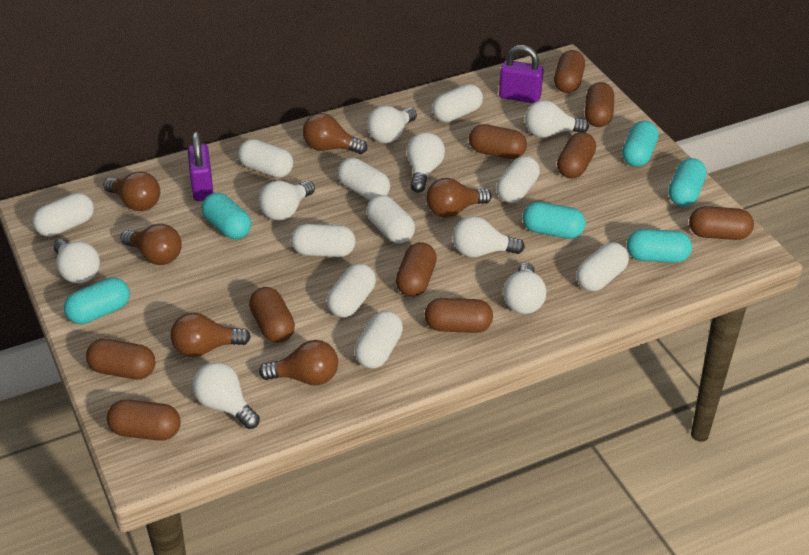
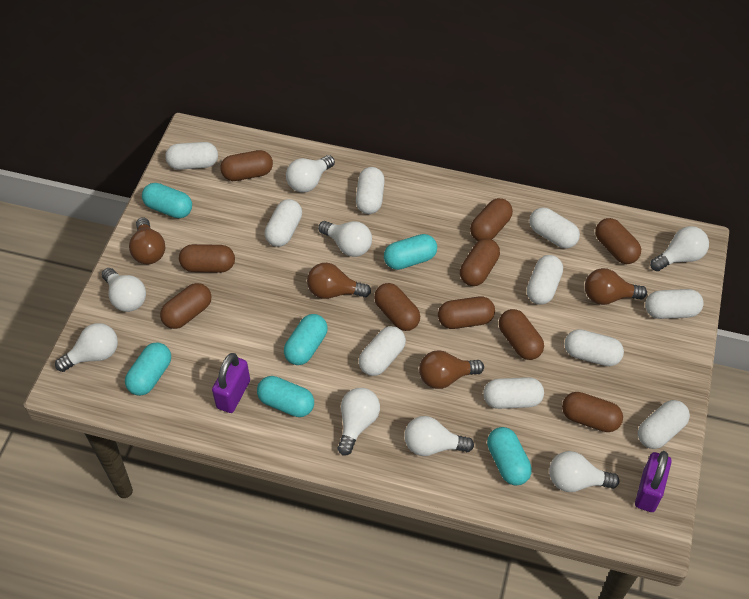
brown light bulb: [103,171,160,211] [120,224,182,265] [171,313,251,357] [259,340,338,386] [303,113,367,154] [426,178,492,218] = 6 -> [129,217,165,264] [307,263,371,299] [419,350,484,389] [585,268,647,305] = 4

